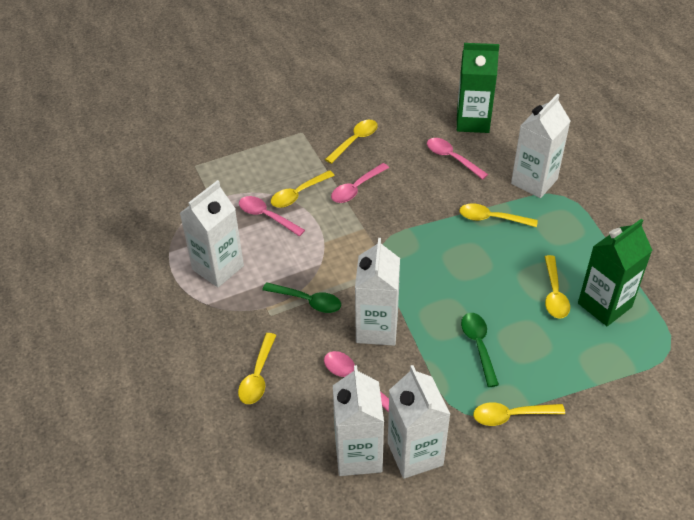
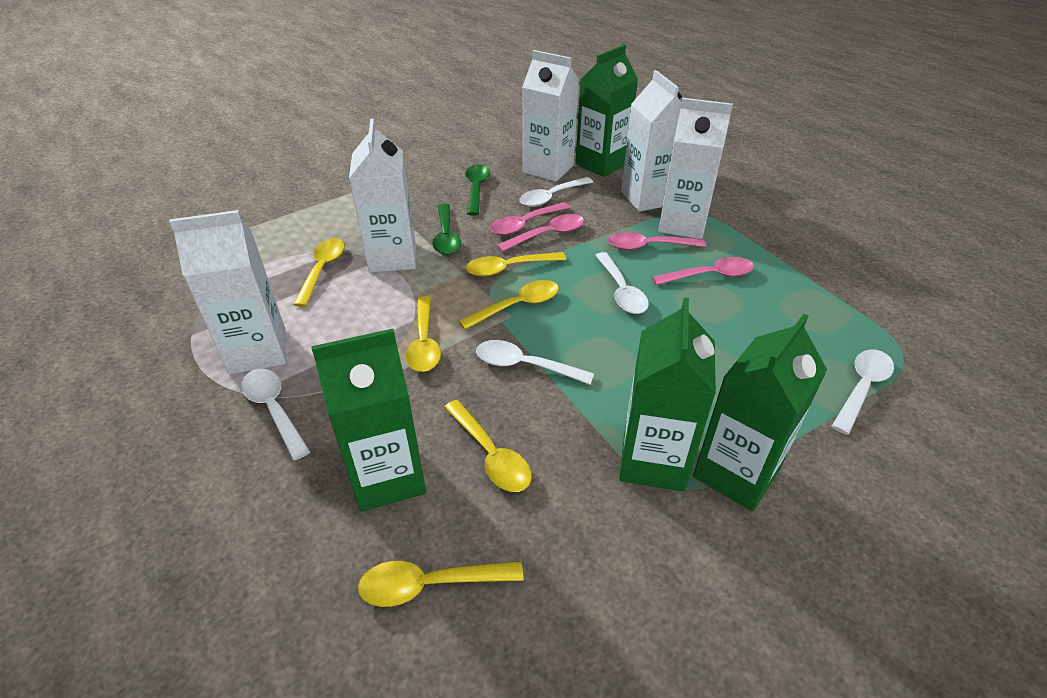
green carton: [457,43,499,133] [578,219,653,326] = 2 -> [311,329,426,512] [575,45,638,177] [619,297,716,491] [693,314,827,512] = 4
white spoon: none = 0 -> [241,369,311,460] [476,340,594,385] [519,177,593,207] [595,252,649,314] [832,349,894,435] = 5

